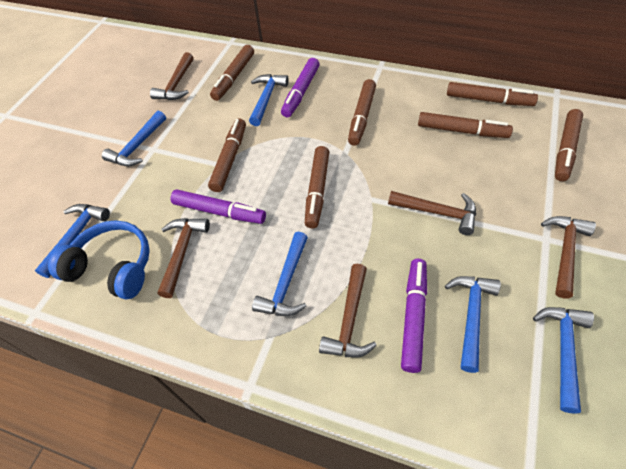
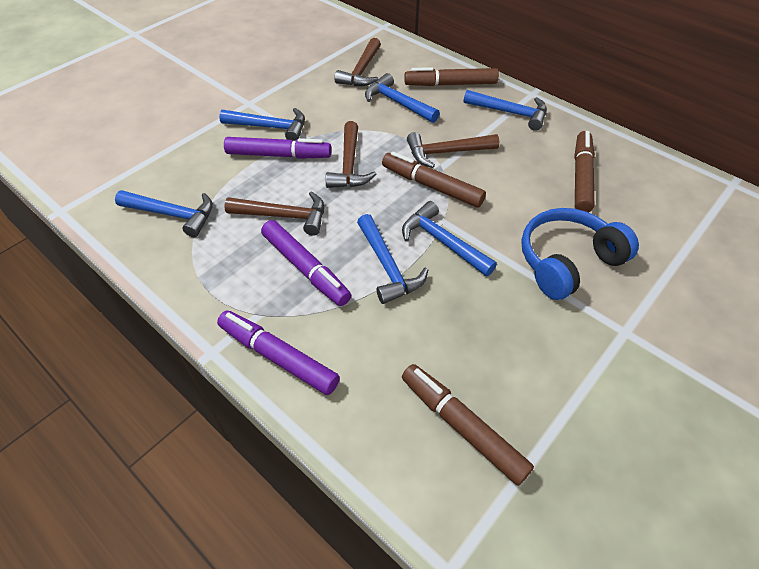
brown hammer: [150,52,193,100] [158,218,210,298] [319,264,377,357] [388,191,476,235] [541,216,596,298] = 5 -> [224,191,324,236] [326,121,376,188] [335,38,381,86] [407,132,499,168] = 4
brown marker: [208,118,246,192] [210,45,254,101] [305,146,329,228] [348,79,376,146] [418,112,513,138] [447,82,538,106] [555,109,583,181] = 7 -> [382,151,486,208] [402,364,534,486] [404,67,499,86] [574,131,595,213] = 4

